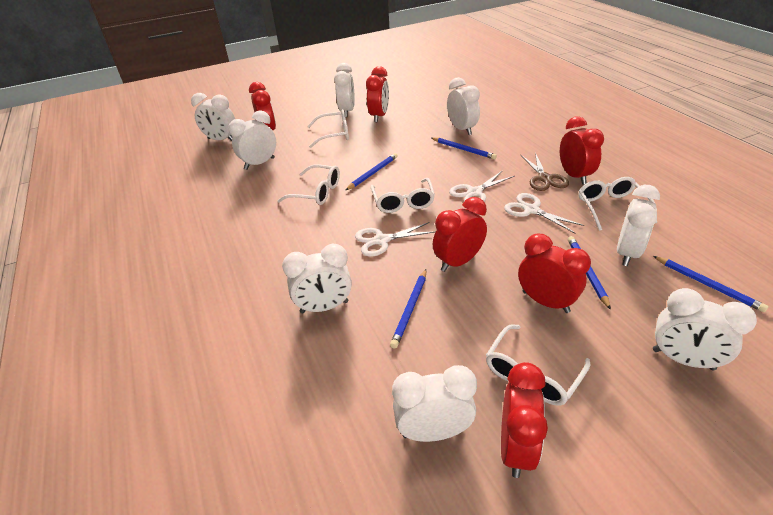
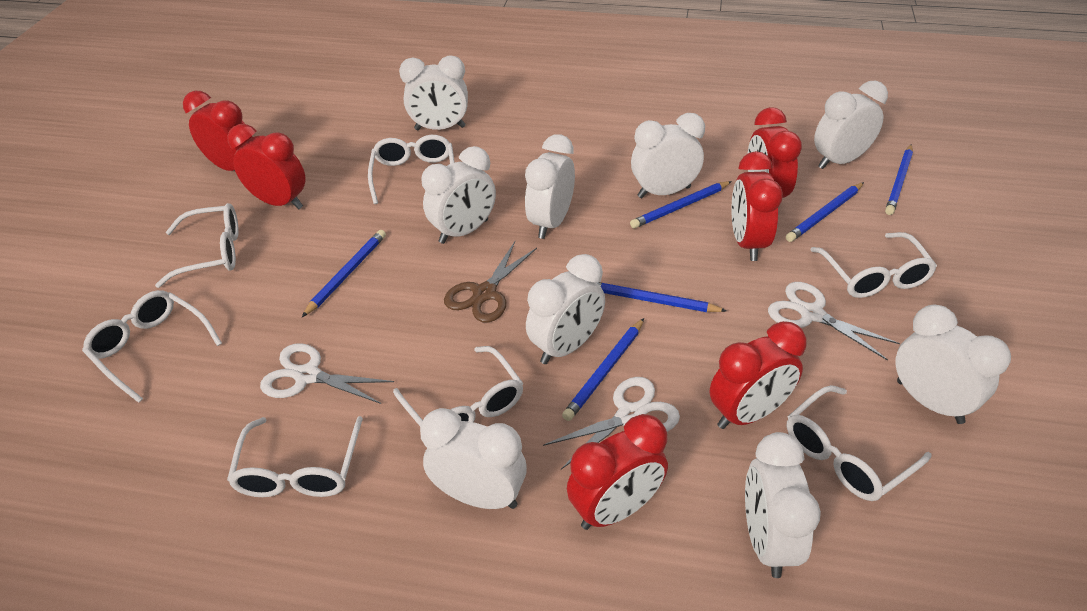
blue pencil: [346,153,397,190] [390,269,426,348] [432,137,497,160] [568,236,611,310] [653,256,768,312] = 5 -> [302,230,386,317] [562,318,644,421] [597,282,727,312] [630,181,732,228] [786,182,864,242] [885,144,913,215] = 6
white clock: [191,93,235,141] [228,110,276,170] [282,244,352,313] [334,63,355,117] [392,365,477,442] [447,77,480,135] [617,185,660,266] [653,288,757,371] = 8 -> [399,55,468,130] [420,408,527,509] [422,146,496,244] [525,134,575,239] [526,254,605,364] [631,113,705,198] [745,432,821,578] [814,81,888,169] [896,305,1011,424] = 9
white glasses: [277,164,340,205] [307,109,349,148] [371,178,435,213] [486,324,590,406] [578,177,657,231] = 5 -> [82,290,222,403] [155,203,239,288] [227,416,363,497] [368,135,455,204] [393,346,524,426] [787,385,932,501] [810,232,937,298] = 7

